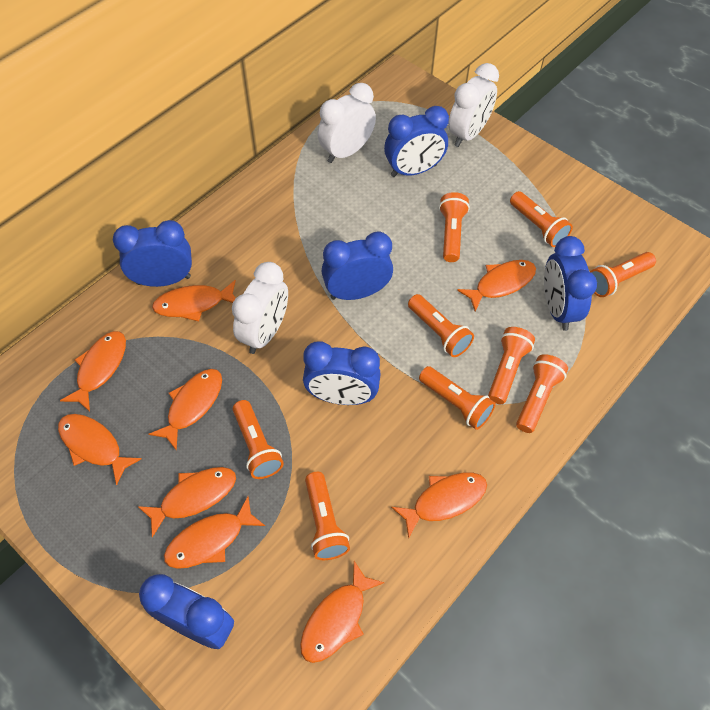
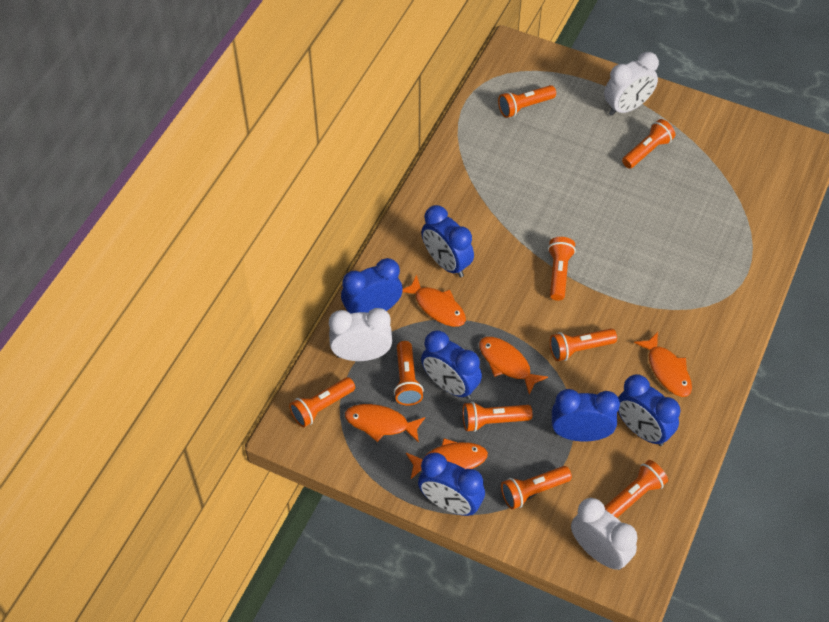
orange fish: [58,414,142,485] [60,331,126,412] [137,467,236,537] [149,369,222,451] [152,280,236,321] [164,497,265,569] [300,561,385,663] [391,472,487,539] [457,260,536,312] = 9 -> [345,404,425,443] [402,274,466,327] [406,438,488,479] [479,337,548,395] [634,332,692,397] = 5

